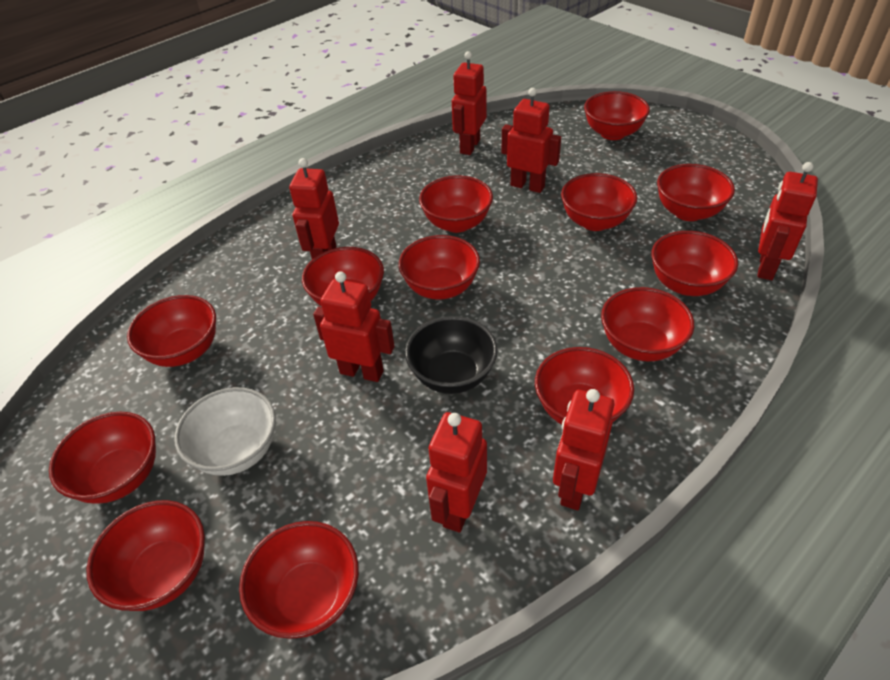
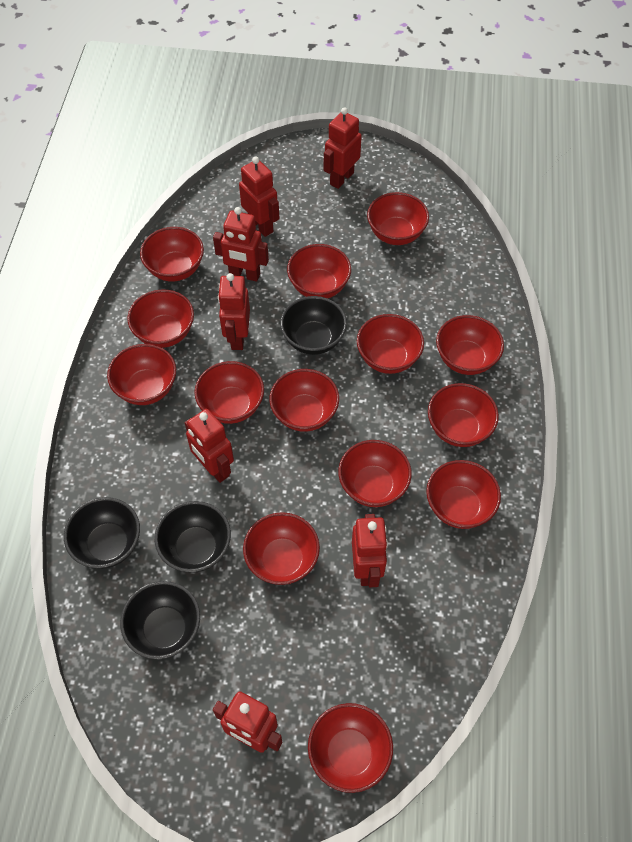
black bowl: [405,316,498,394] = 1 -> [64,497,140,569] [120,581,200,659] [155,501,231,573] [280,296,347,355] = 4
red bowl: [49,412,156,504] [86,500,205,611] [127,295,216,367] [239,521,359,639] [302,247,384,307] [399,235,480,300] [419,176,493,233] [535,347,634,425] [561,173,637,231] [584,91,650,140] [601,287,694,361] [651,231,738,296] [657,164,735,221] = 13 -> [107,344,176,405] [127,289,194,348] [140,227,204,281] [194,361,264,424] [243,512,320,585] [269,369,339,432] [287,244,351,298] [308,703,393,793] [338,440,412,507] [357,314,424,374] [367,192,429,245] [426,460,501,529] [428,383,499,447] [436,315,504,375] = 14
white bowl: [174,387,276,476] = 1 -> none = 0

